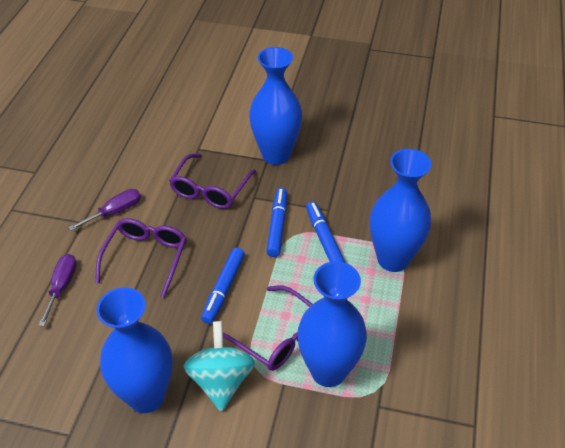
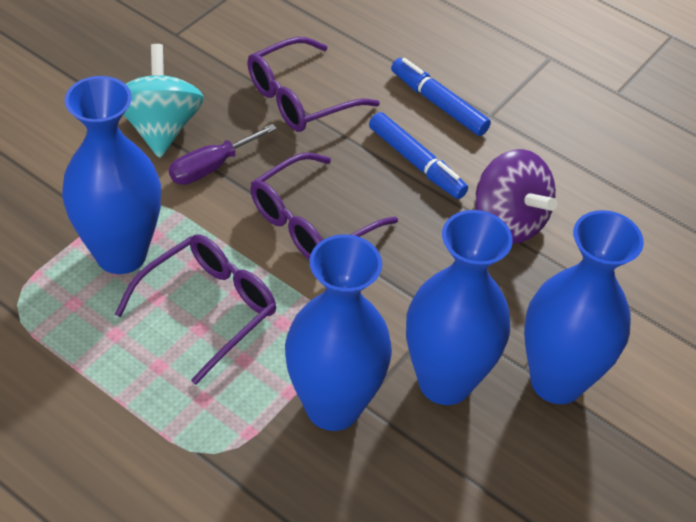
blue marker: [201,248,245,324] [266,188,287,257] [306,202,346,263] = 3 -> [369,112,468,199] [391,58,491,136] = 2
purple screwdriver: [39,254,77,326] [68,189,141,231] = 2 -> [169,124,277,185] = 1
purple spinning top: none = 0 -> [475,149,558,244] = 1

